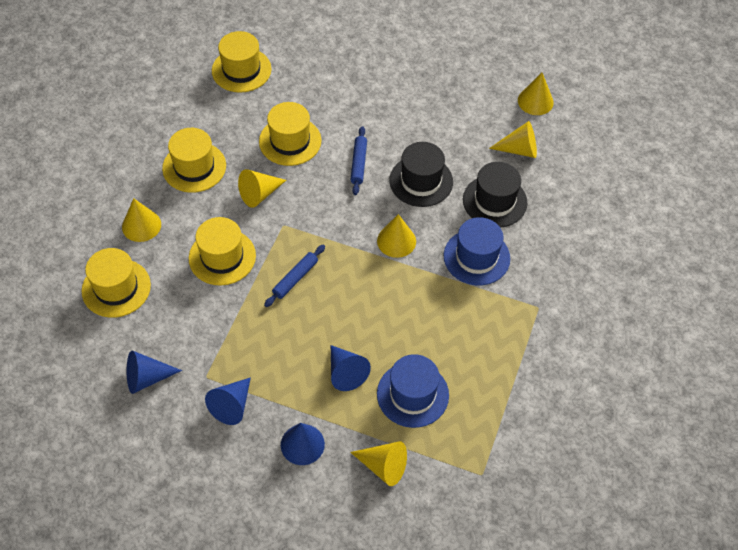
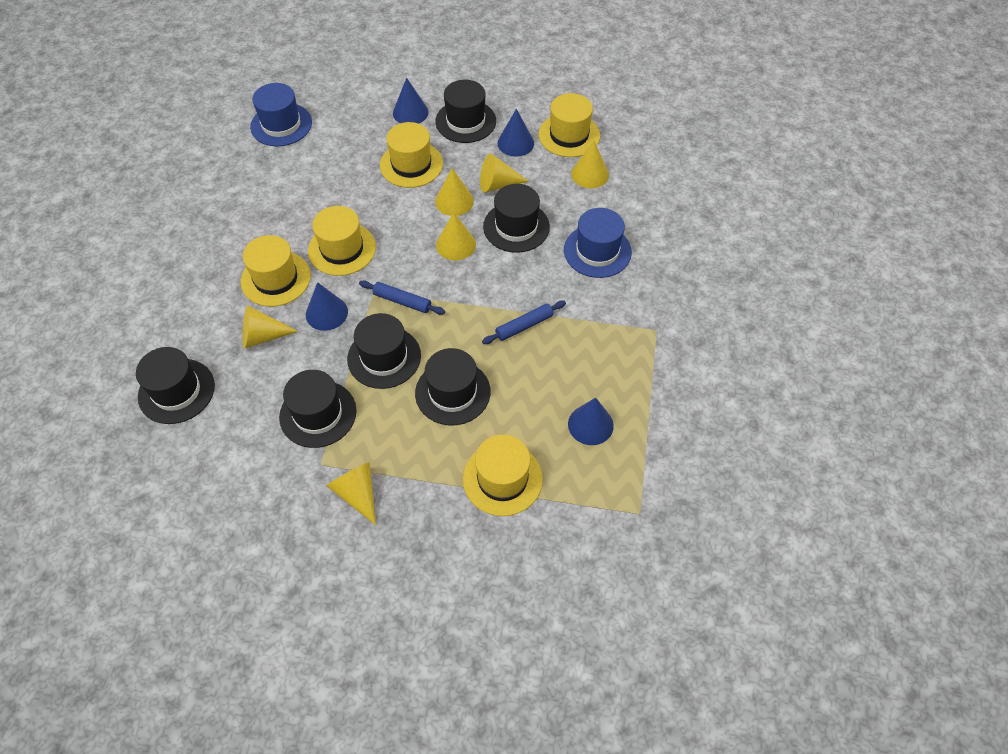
black hat: [389,142,453,207] [463,162,527,228] = 2 -> [136,347,215,424] [279,370,356,448] [347,313,421,389] [415,348,490,425] [435,80,496,143] [483,184,550,253] = 6

